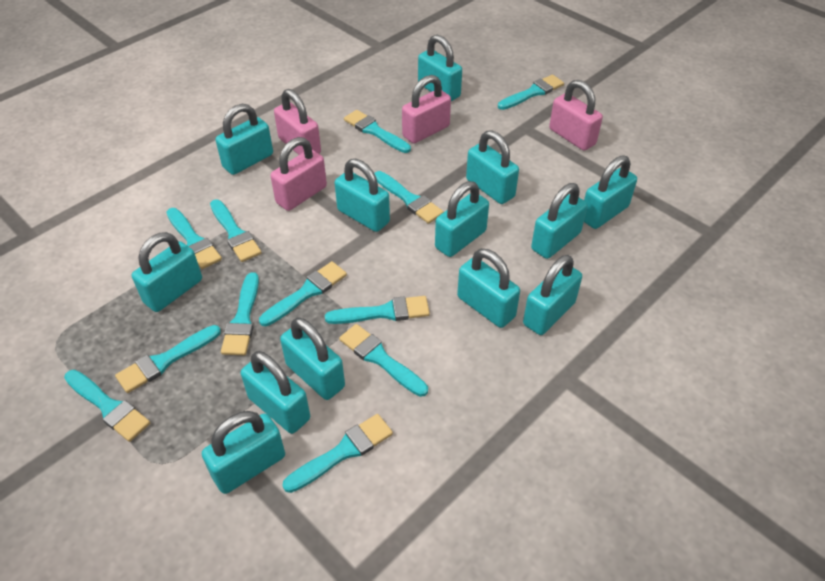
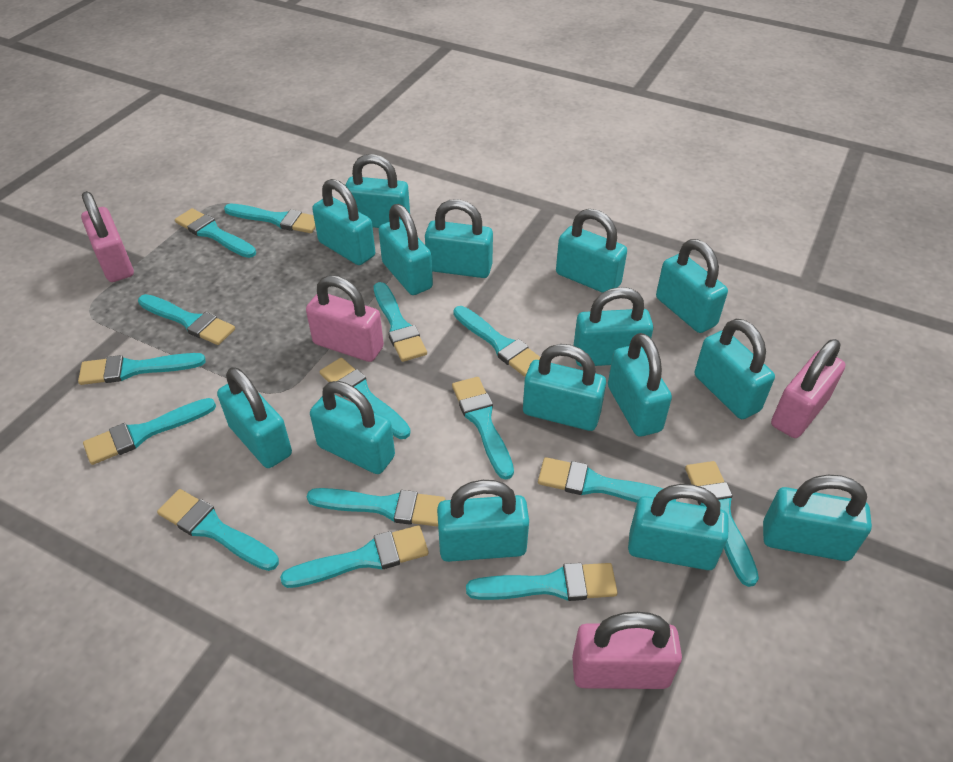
turquoise brush: [64,370,150,442] [115,325,221,393] [167,208,222,269] [210,199,262,262] [221,272,259,355] [259,261,347,326] [282,414,393,493] [325,296,430,324] [339,324,428,397] [344,110,411,153] [374,171,444,224] [498,75,564,110] = 12 -> [78,353,206,385] [83,398,216,465] [138,294,235,345] [157,489,279,571] [175,208,256,258] [224,204,316,233] [280,525,429,588] [307,488,445,527] [320,358,411,439] [374,282,427,362] [452,377,514,480] [453,306,540,377] [466,563,618,601] [538,457,676,503] [685,461,759,587] = 15
turquoise padlock: [132,232,202,312] [202,411,285,494] [215,104,273,175] [241,351,310,434] [280,318,345,400] [335,159,390,232] [418,35,462,101] [435,181,489,257] [457,249,520,328] [466,130,519,204] [523,255,582,335] [531,183,588,259] [584,155,637,229] = 13 -> [217,367,292,468] [310,381,395,474] [312,179,375,265] [345,154,410,228] [379,204,433,295] [425,199,493,278] [437,480,529,562] [523,344,606,431] [556,209,627,293] [573,287,653,367] [608,333,672,437] [628,484,729,570] [656,239,728,333] [695,319,775,419] [763,475,872,561] = 15

